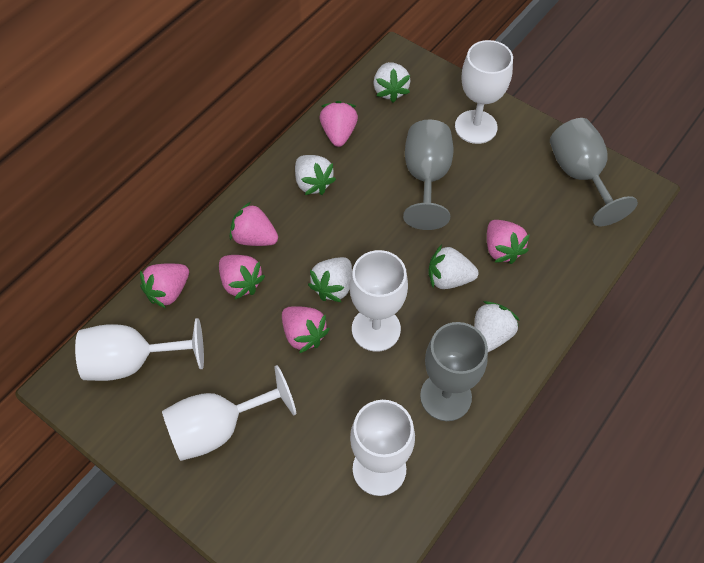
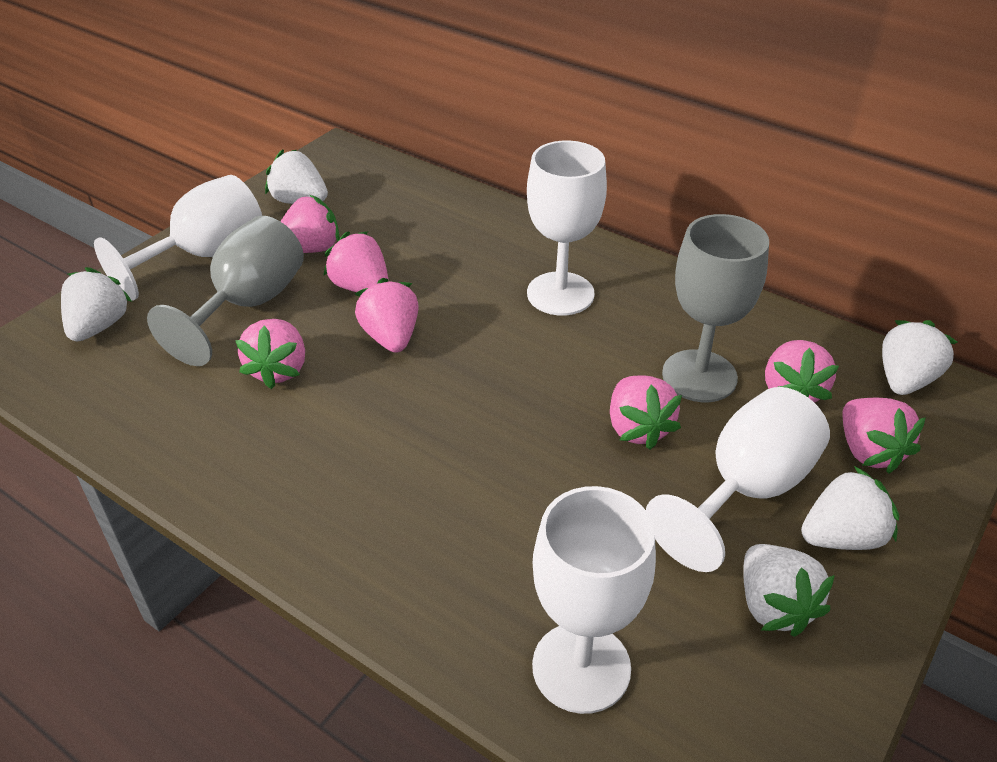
grey goblet: [403,120,453,230] [420,322,488,421] [550,118,638,226] = 3 -> [147,216,304,366] [662,214,769,402] = 2
pink strawberry: [140,263,189,308] [219,255,265,299] [230,202,278,246] [282,306,330,353] [320,101,358,147] [487,220,530,264] = 6 -> [235,319,305,389] [280,195,340,253] [323,232,389,292] [355,278,419,353] [610,375,682,450] [765,340,839,403] [843,398,926,473] = 7
white goblet: [75,318,204,381] [162,365,296,461] [349,250,408,352] [350,400,415,496] [455,40,513,144] = 5 -> [94,175,262,301] [527,141,607,316] [532,486,656,714] [646,387,830,572] = 4

